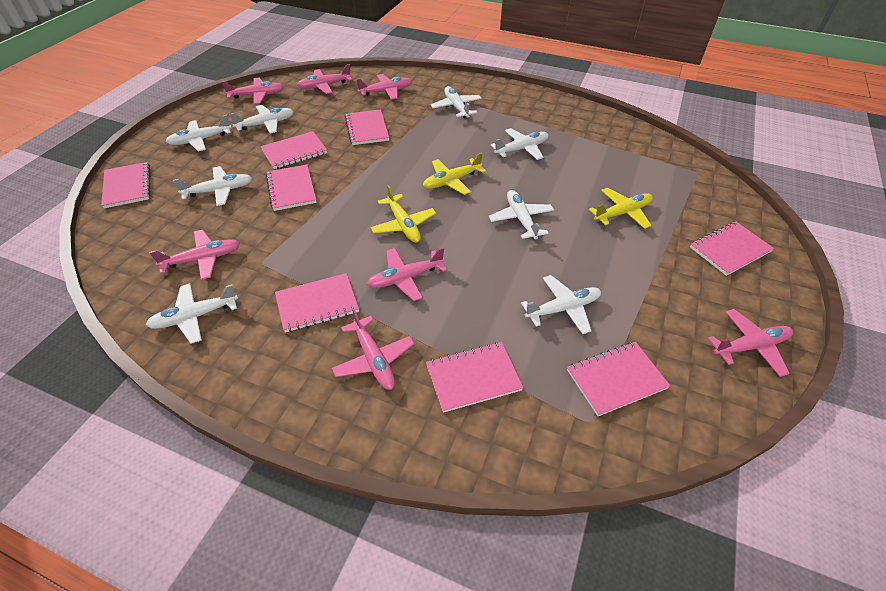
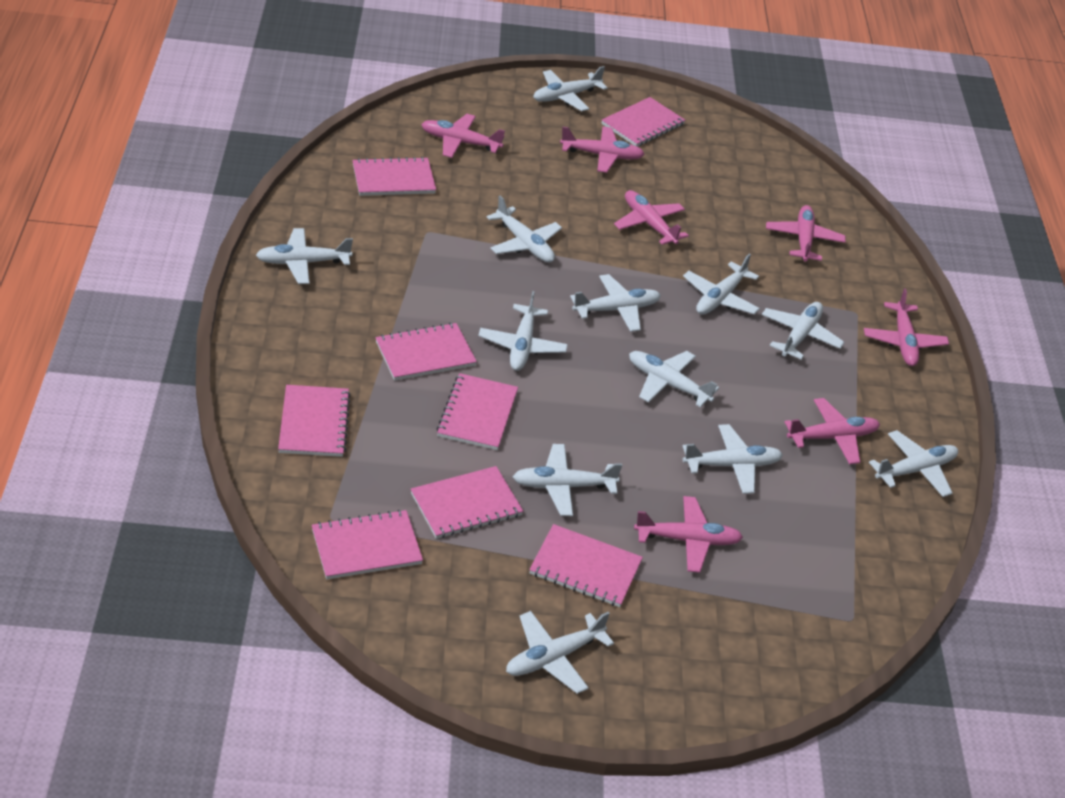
white plane: [146,283,238,344] [166,115,231,152] [173,166,252,206] [229,105,294,134] [430,86,482,118] [489,190,554,240] [491,128,548,160] [521,275,601,334] = 8 -> [256,228,353,284] [478,291,568,371] [487,196,562,262] [506,611,614,694] [513,444,622,516] [533,66,608,111] [570,274,661,332] [629,351,719,407] [683,253,760,314] [683,424,783,494] [762,302,844,359] [869,430,958,497] = 12
yellow plane: [370,185,436,243] [423,152,486,195] [589,188,653,229] = 3 -> none = 0

